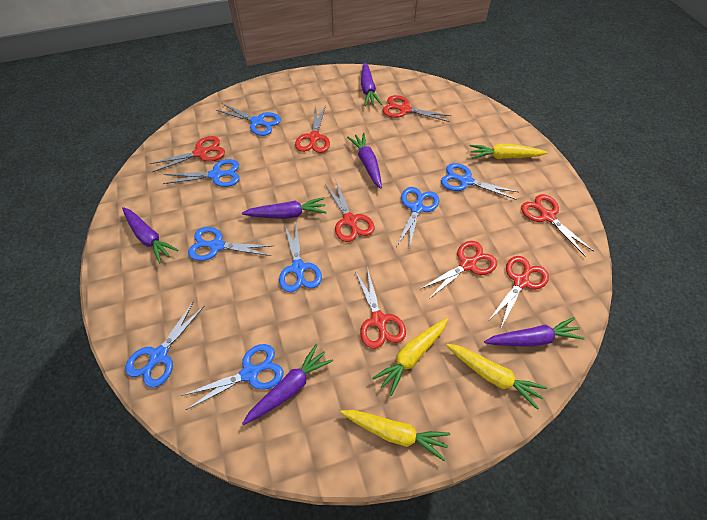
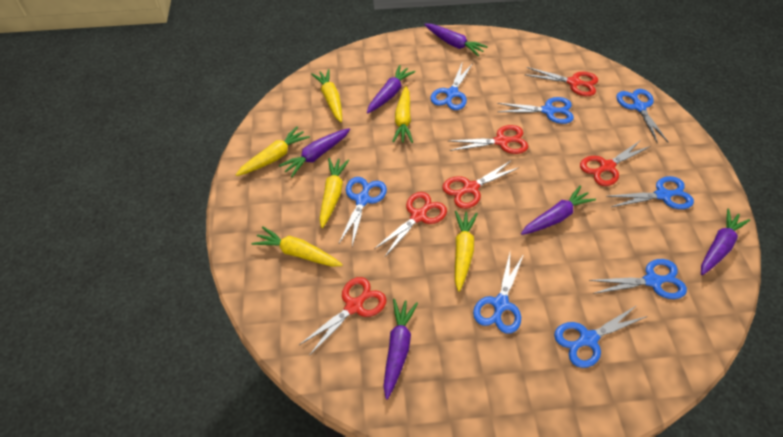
red scissors: [150,136,225,172] [295,105,330,153] [325,181,375,242] [355,267,406,349] [383,95,451,122] [419,241,497,299] [488,256,549,328] [521,194,594,257] = 8 -> [299,277,386,356] [374,192,447,258] [442,160,520,209] [449,125,528,154] [524,67,598,96] [580,140,651,186] = 6
yellow carrot: [340,410,450,461] [372,318,448,396] [446,344,547,410] [470,144,547,159] = 4 -> [236,127,310,176] [252,226,343,267] [311,69,342,122] [319,158,349,228] [392,86,413,143] [455,211,478,292] = 6

